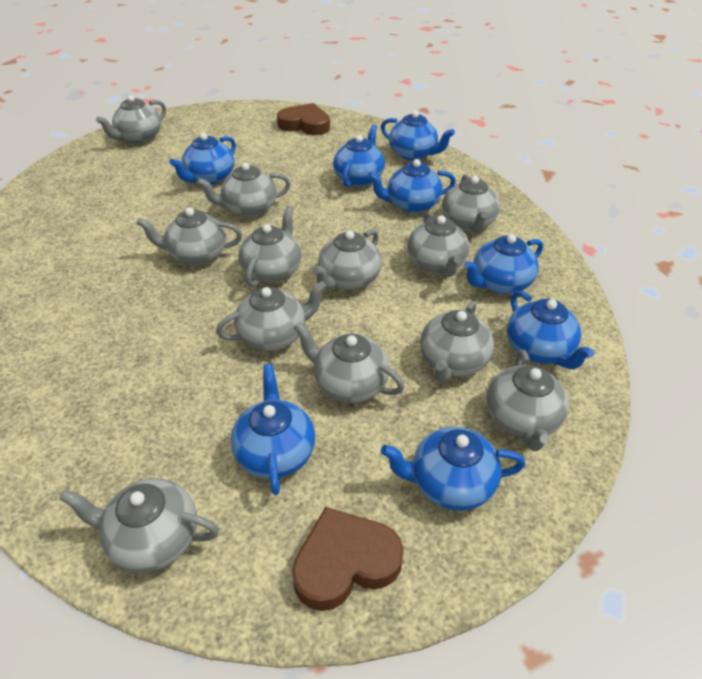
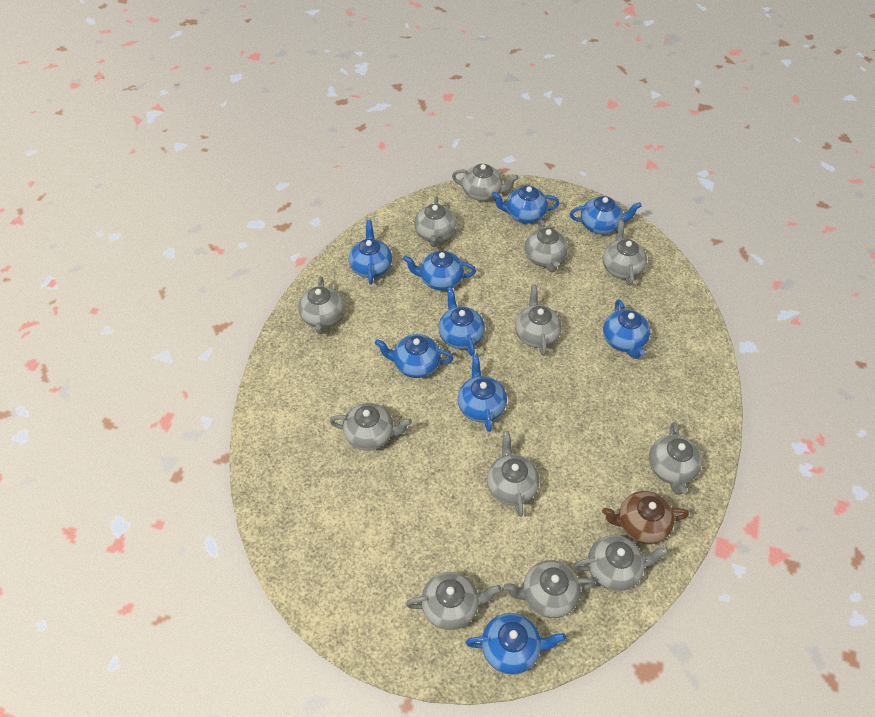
blue teapot: [169,133,236,185] [230,364,315,495] [333,125,385,187] [368,159,456,213] [381,111,455,161] [381,427,525,511] [464,234,543,294] [507,290,594,369] = 8 -> [349,220,392,285] [375,334,454,378] [403,251,476,291] [438,287,485,356] [458,354,507,432] [466,613,566,675] [492,186,559,224] [570,196,642,234] [603,299,650,359] = 9
brown heart: [277,103,330,135] [292,507,404,611] = 2 -> none = 0
brown teapot: none = 0 -> [602,491,689,544] = 1

